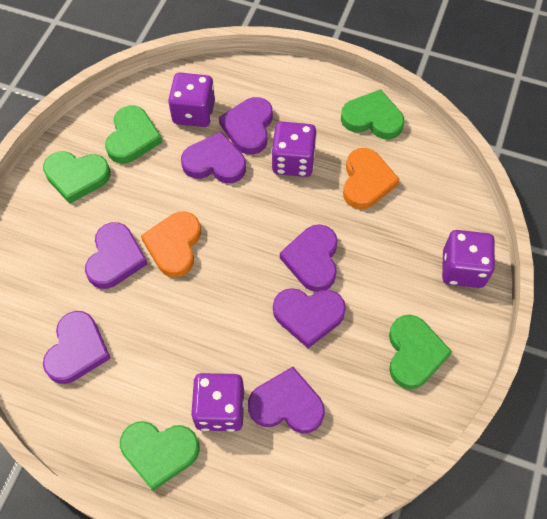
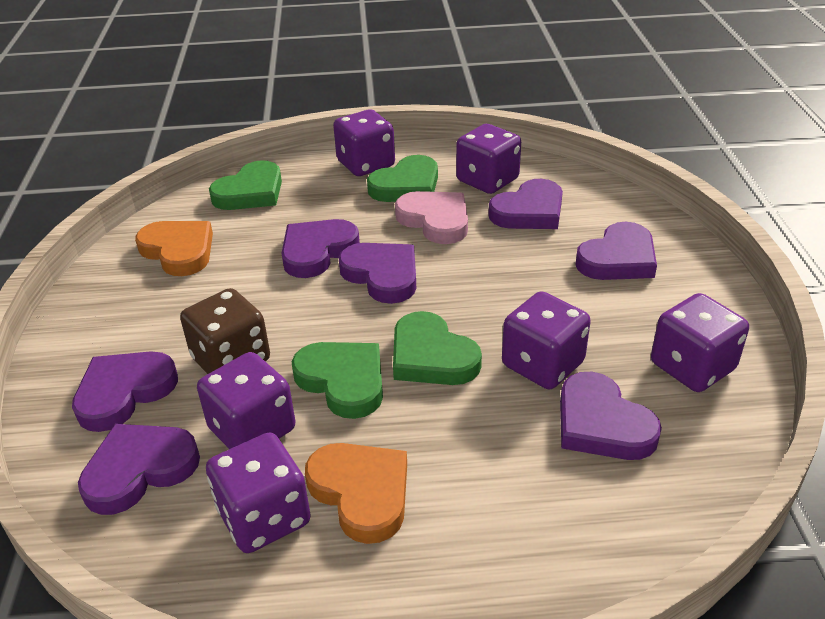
brown dice: none = 0 -> [180,288,270,374] = 1
green heart: [43,151,111,204] [105,106,162,164] [120,421,200,491] [341,89,404,139] [389,315,452,389] = 5 -> [209,160,282,210] [292,342,383,419] [367,155,438,202] [393,311,482,385] = 4
pink heart: none = 0 -> [395,191,468,244] = 1
purple dice: [168,73,215,127] [191,373,244,432] [271,122,317,177] [442,230,495,288] = 4 -> [197,352,295,449] [206,433,311,553] [333,109,395,176] [456,124,521,194] [502,291,591,389] [651,293,749,392] = 6

